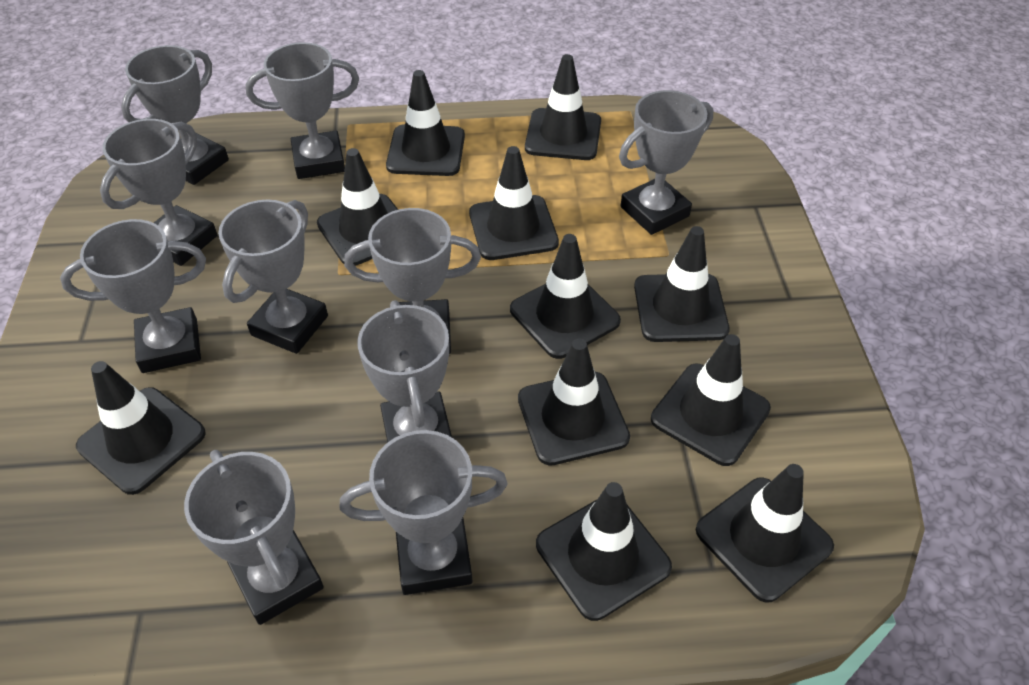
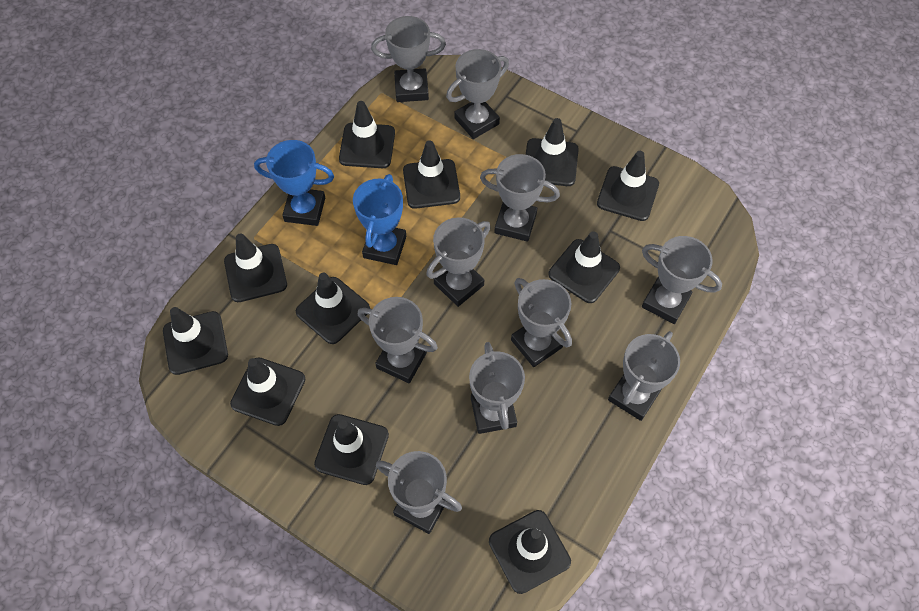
blue trophy: none = 0 -> [254,140,334,226] [353,174,406,265] = 2

